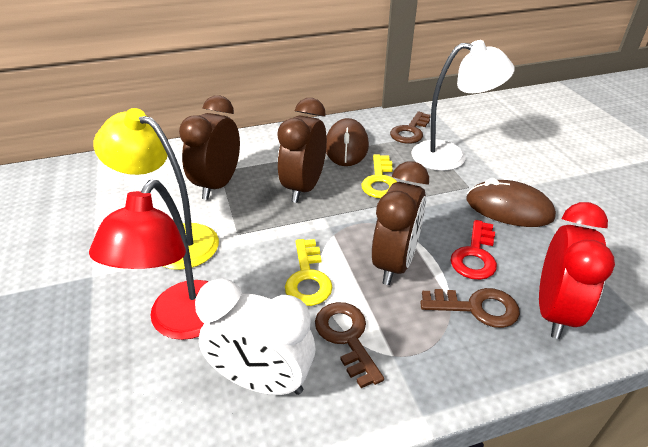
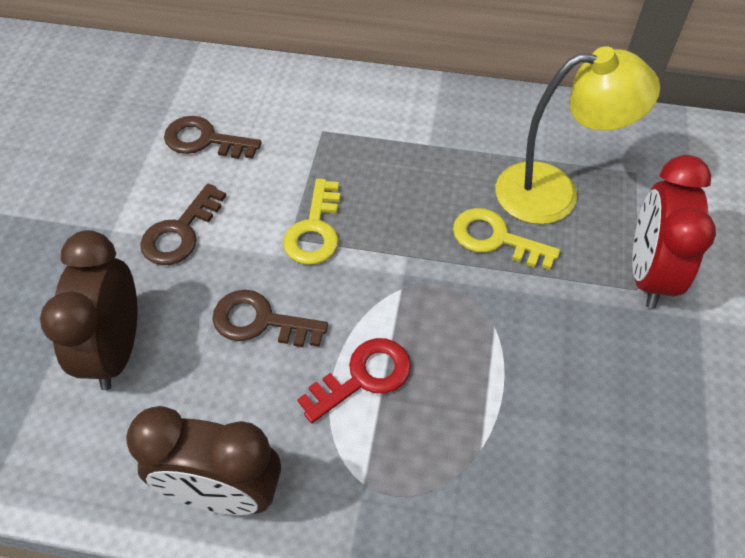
brown clock: [179,95,240,200] [277,98,327,203] [372,161,429,285] = 3 -> [40,230,137,390] [126,406,281,515] = 2
brown mouse: [326,118,369,166] [467,178,556,227] = 2 -> none = 0
red lamp: [89,180,209,340] = 1 -> none = 0
white clock: [195,279,315,395] = 1 -> none = 0
white lamp: [412,40,515,171] = 1 -> none = 0

